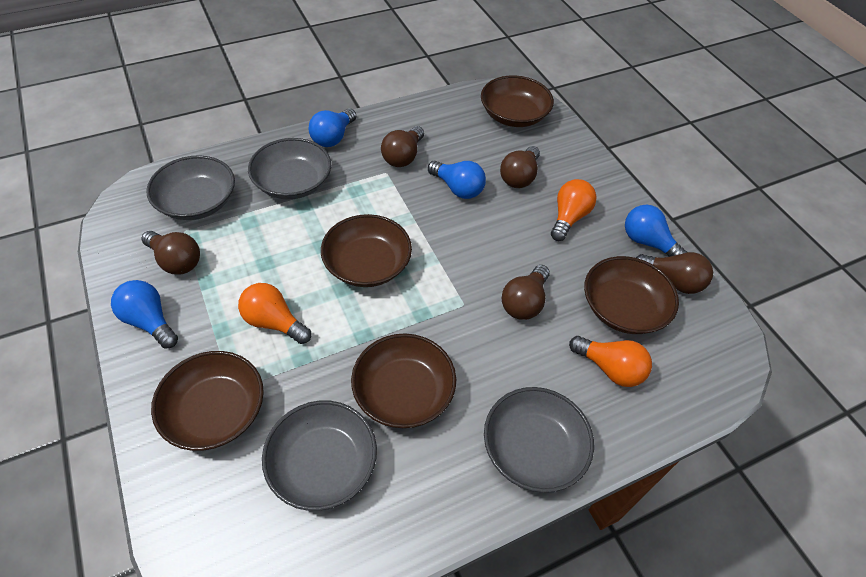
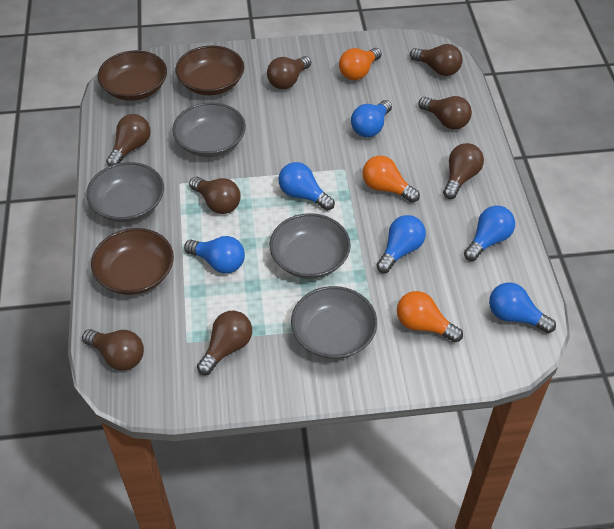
blue light bulb: [111,280,178,349] [309,108,356,147] [428,161,486,199] [625,205,687,257] = 4 -> [184,236,245,274] [279,162,335,211] [351,100,392,137] [376,215,426,273] [464,206,515,261] [489,282,556,333] = 6
brown bowl: [151,351,264,451] [321,214,412,287] [351,334,456,428] [481,75,554,127] [584,256,679,334] = 5 -> [91,228,174,295] [97,50,167,101] [175,45,244,95] = 3
brown light bulb: [141,231,200,275] [381,126,424,167] [500,146,540,188] [502,265,550,320] [636,252,713,294] = 5 -> [82,329,144,370] [106,114,151,166] [189,177,241,214] [197,311,252,375] [267,56,311,89] [410,44,463,76] [418,96,472,129] [443,143,484,199] = 8

